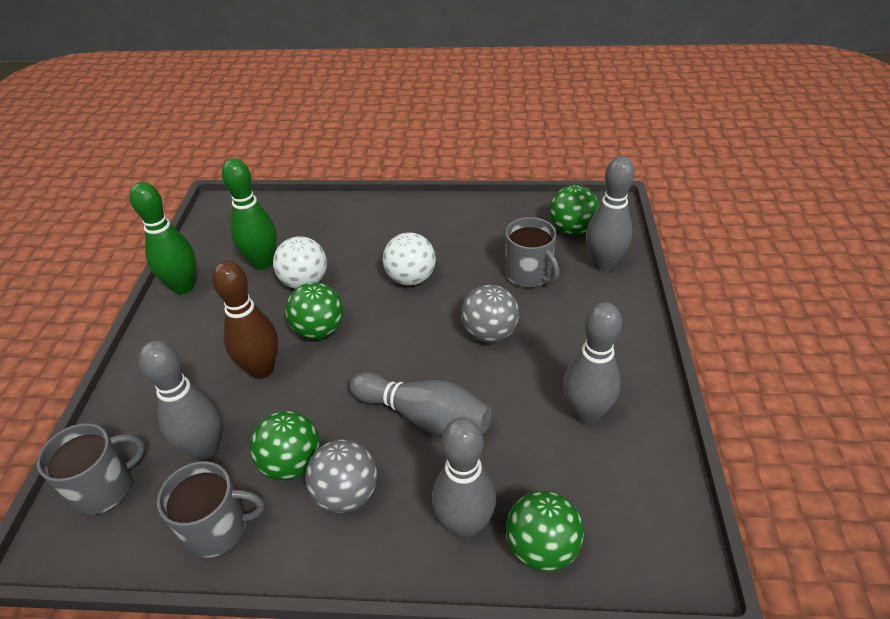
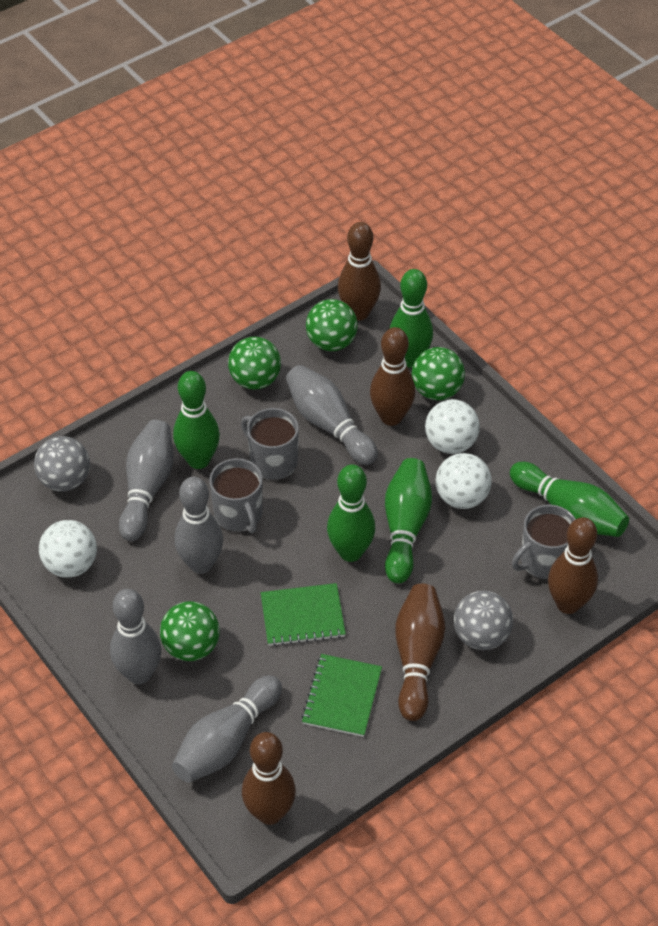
brown bowling pin: [212,261,278,379] = 1 -> [242,732,296,825] [338,222,381,321] [370,327,415,426] [395,584,445,721] [548,517,598,614] = 5
green bowling pin: [130,182,196,294] [222,158,277,270] = 2 -> [173,371,220,469] [327,464,375,562] [385,458,432,583] [390,269,433,368] [510,462,629,537] = 5
green notebook: none = 0 -> [261,583,346,646] [301,654,382,737] = 2
white ball: [273,236,327,289] [383,233,436,286] = 2 -> [39,520,97,578] [425,399,480,454] [436,453,492,509] = 3

